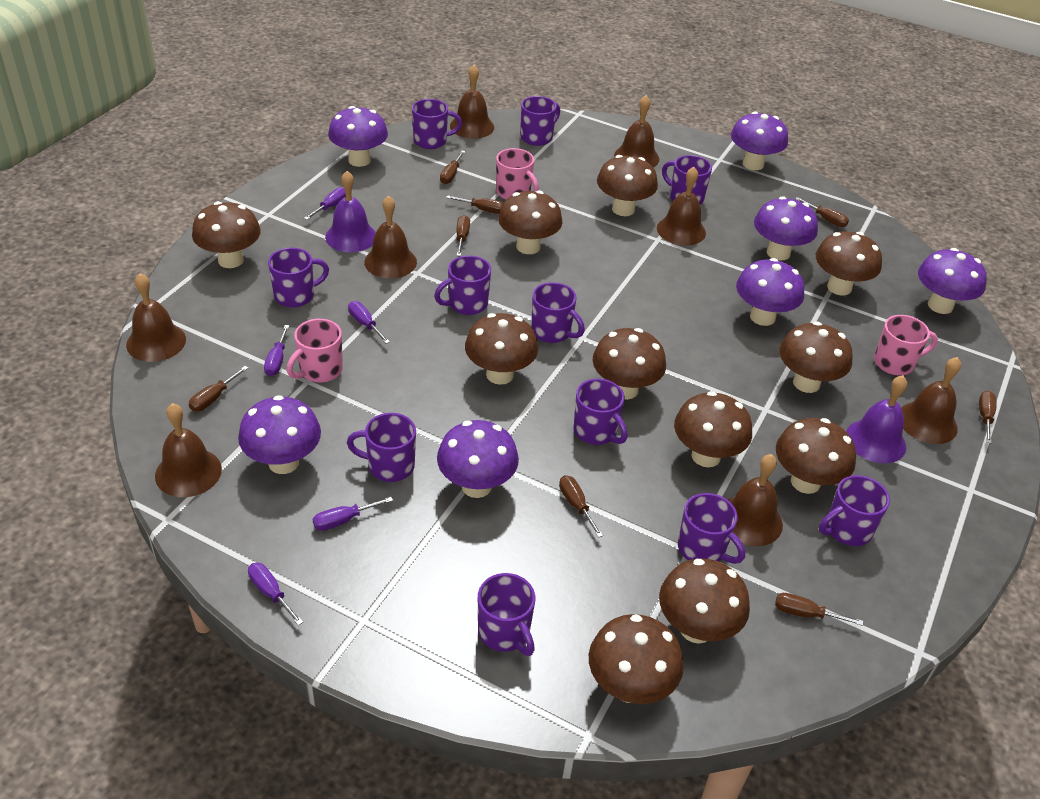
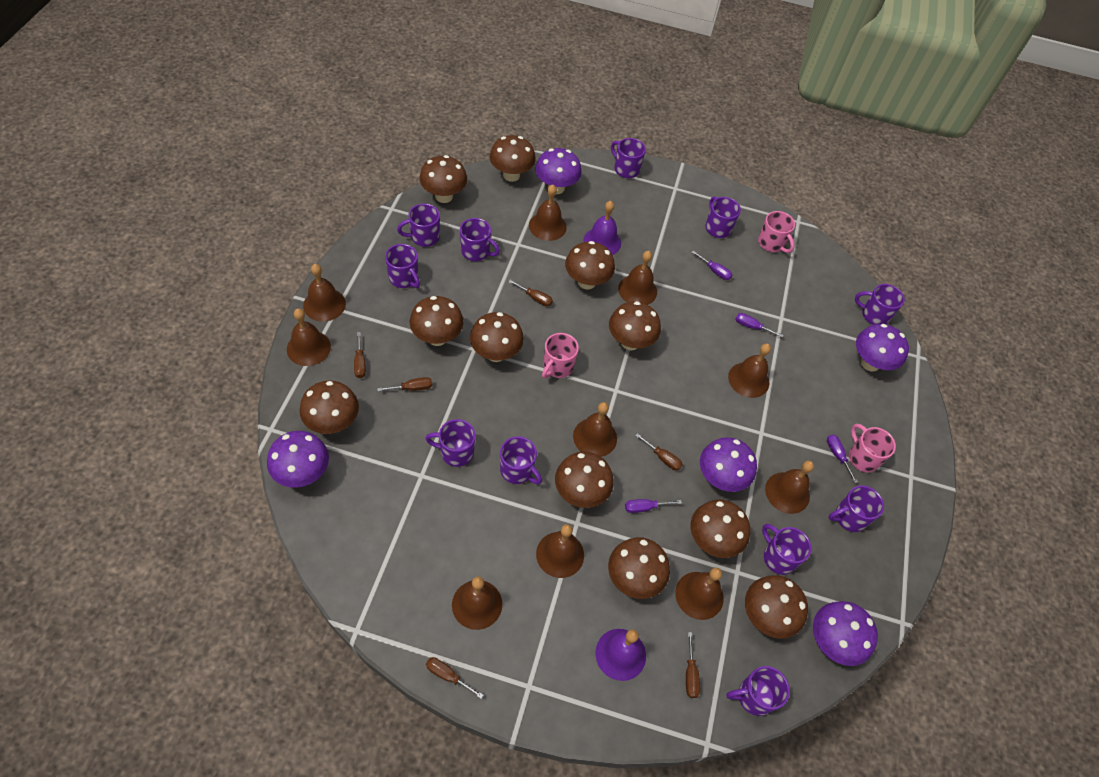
brown bell: [126,273,186,362] [155,403,222,497] [364,196,417,278] [450,65,494,139] [614,95,659,167] [657,167,706,246] [728,454,783,546] [901,357,961,444] = 8 -> [287,308,331,366] [303,264,346,322] [452,576,502,630] [529,185,567,241] [536,524,584,578] [573,402,617,457] [618,251,657,305] [675,568,724,620] [728,343,771,398] [765,461,814,514] = 10
brown screwdriver: [189,366,248,411] [440,151,465,184] [446,195,503,214] [456,215,470,256] [559,475,603,538] [775,593,863,626] [795,197,849,227] [979,391,997,444] = 8 -> [354,332,366,378] [377,377,432,391] [426,657,484,699] [508,280,553,306] [635,433,683,470] [686,632,700,698] = 6
purple mushroom: [238,395,321,474] [328,106,388,167] [437,420,519,498] [731,111,788,170] [736,258,804,326] [754,196,818,261] [918,248,987,314] = 7 -> [267,431,329,488] [535,148,582,194] [700,437,757,492] [813,601,878,666] [856,324,909,372] = 5
purple screwdriver: [248,563,303,626] [264,325,290,376] [304,187,346,220] [313,497,393,531] [348,301,390,344] = 5 -> [625,499,682,513] [691,251,732,280] [735,313,783,338] [827,434,858,483] = 4

